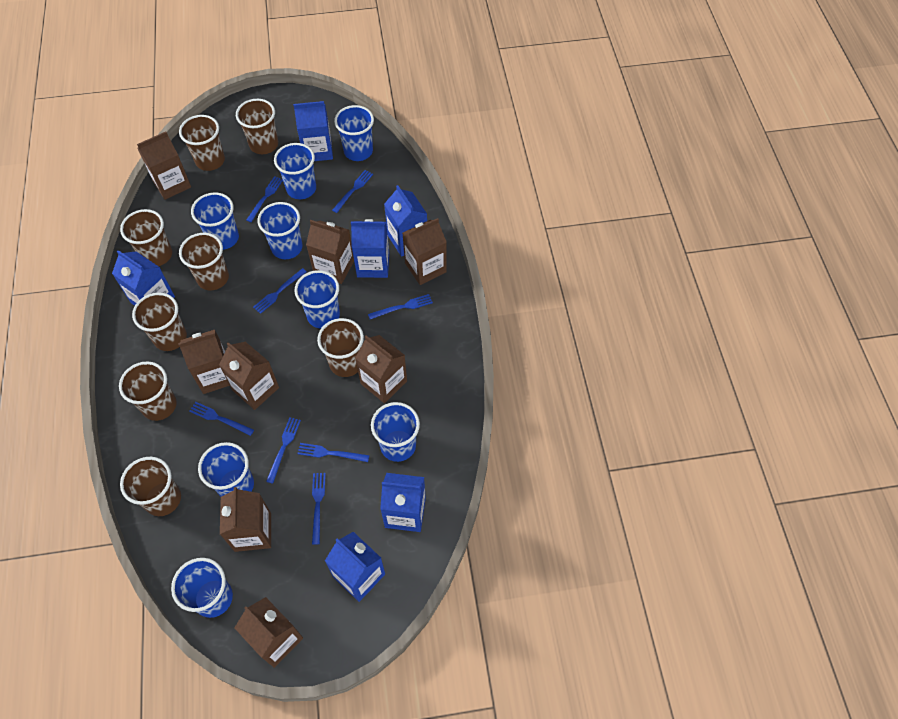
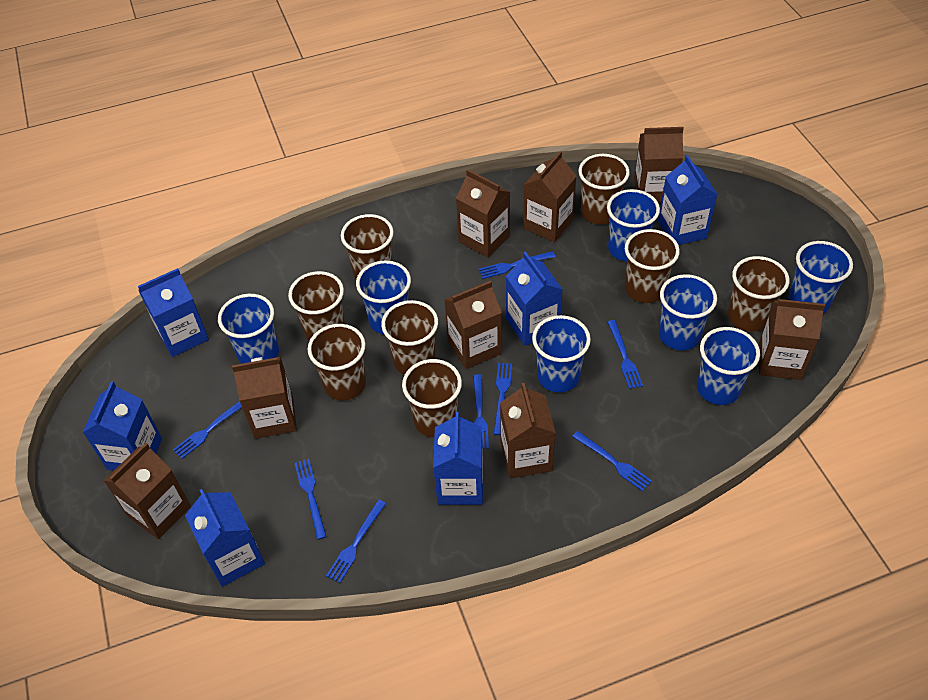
blue cup: [171,558,233,618] [191,192,239,250] [198,442,254,497] [257,202,303,259] [274,143,316,199] [294,270,340,329] [334,105,374,161] [371,402,420,462] = 8 -> [218,294,279,364] [356,260,411,335] [532,315,591,393] [607,189,660,261] [659,274,717,350] [697,327,760,405] [789,241,853,314] = 7

